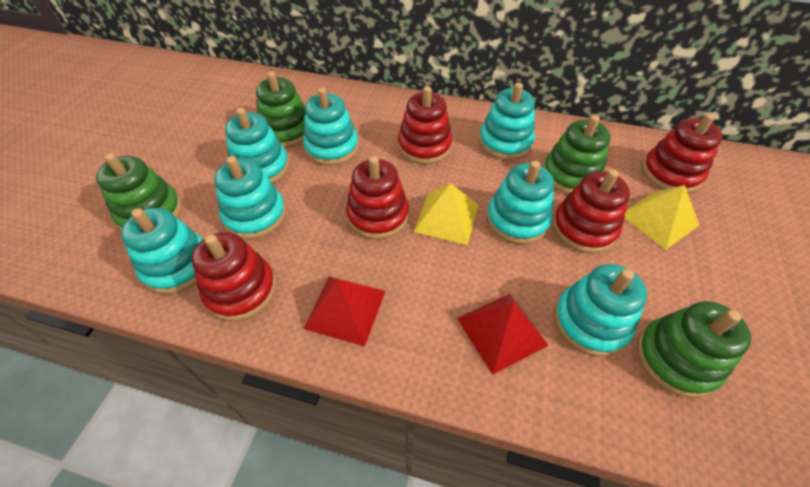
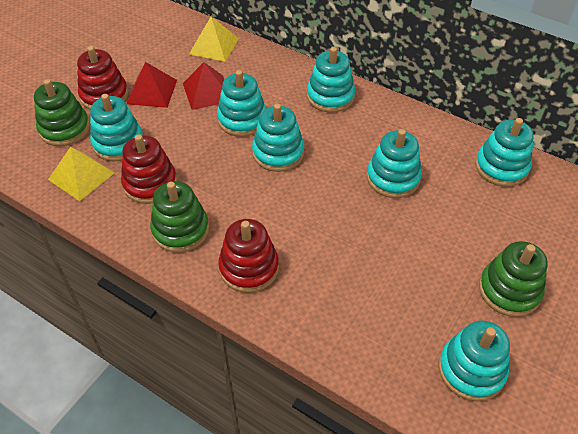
green stacking toy: [96,153,182,230] [256,71,306,148] [543,115,610,194] [636,301,751,398] = 4 -> [34,79,90,146] [150,181,209,253] [479,241,548,317] = 3
red stacking toy: [191,232,276,321] [346,156,409,239] [398,86,452,164] [552,169,630,253] [642,114,722,193] = 5 -> [77,46,128,109] [121,134,177,204] [218,219,279,293] = 3

